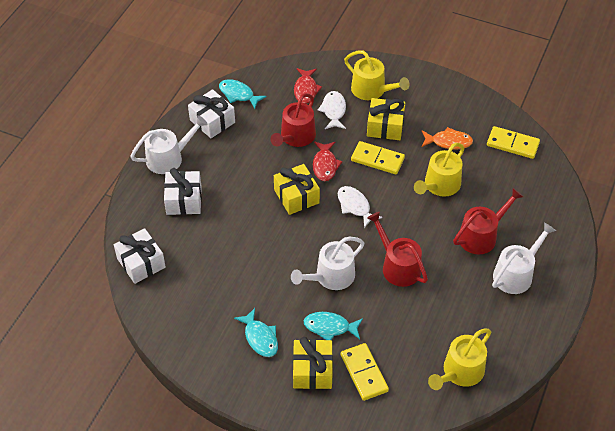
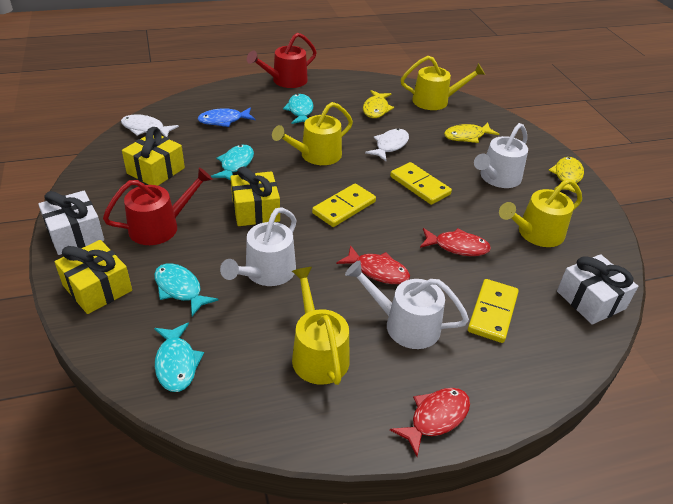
blue fish: none = 0 -> [198,107,255,127] = 1
orange fish: [422,127,473,149] = 1 -> none = 0
red fish: [294,68,322,104] [313,142,342,181] = 2 -> [337,245,410,284] [390,388,470,456] [420,228,491,256] = 3
red watering can: [270,93,316,147] [367,212,428,287] [453,188,524,254] = 3 -> [103,168,213,245] [247,33,317,88] = 2
turquoise fish: [219,79,267,109] [234,308,278,357] [304,312,363,340] = 3 -> [154,263,219,316] [154,322,204,392] [211,145,254,181] [283,94,313,124] = 4
white gift: [114,228,166,284] [164,168,202,215] [188,89,235,138] = 3 -> [38,191,104,255] [557,254,638,324] = 2
yellow fish: none = 0 -> [363,90,394,118] [444,122,499,143] [548,157,584,193] = 3
yellow watering can: [344,50,409,100] [414,143,465,197] [428,329,491,390] = 3 -> [272,102,353,165] [292,267,350,385] [401,56,485,110] [499,179,582,247] = 4

